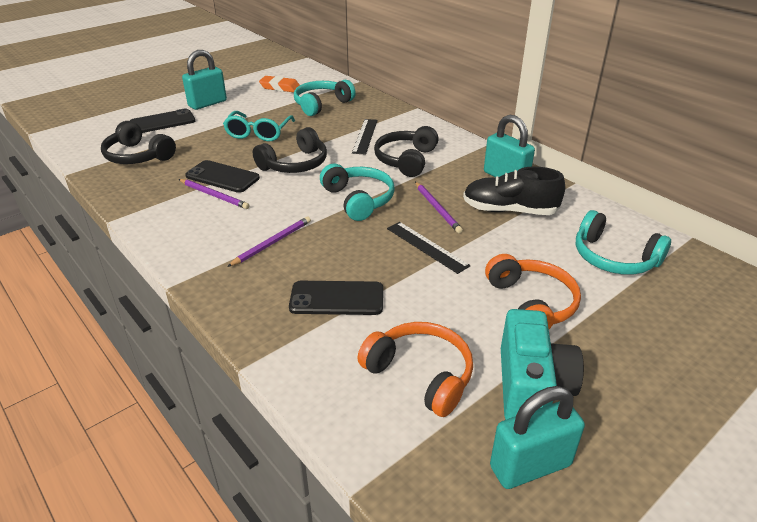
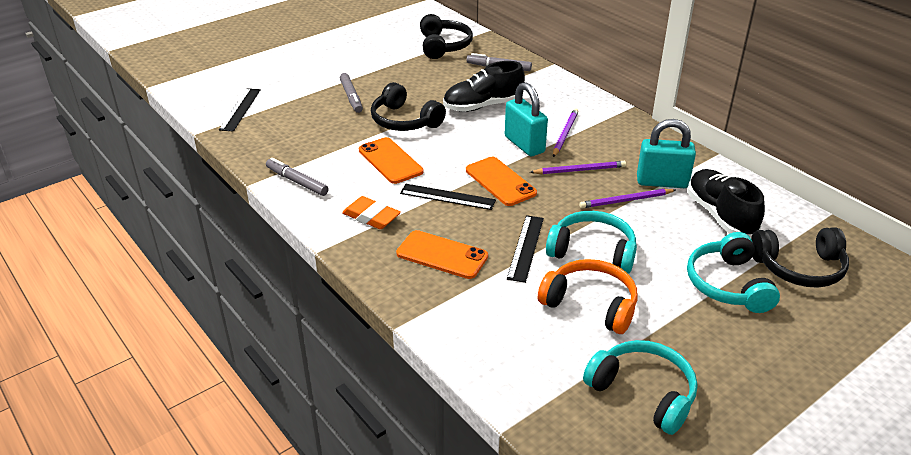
black phone: [130,108,195,133] [185,160,260,193] [289,281,383,315] = 3 -> none = 0
black ruler: [352,119,378,155] [387,222,470,274] = 2 -> [219,88,261,132] [400,184,496,210] [507,215,544,283] = 3
black shoe: [463,166,565,215] = 1 -> [443,61,525,112] [688,169,765,238] = 2
grey marker: none = 0 -> [266,158,329,196] [340,73,363,113] [466,53,532,71] = 3
orange headphones: [357,322,473,417] [485,254,581,329] = 2 -> [538,259,638,334] = 1
orange phone: none = 0 -> [359,137,423,184] [396,230,488,279] [466,157,537,206] = 3
turquoise camera: [501,309,584,420] = 1 -> none = 0
turquoise glasses: [223,111,295,141] = 1 -> none = 0
turquoise padlock: [182,50,227,110] [484,115,535,177] [490,386,585,489] = 3 -> [505,82,548,156] [637,119,696,188] = 2

